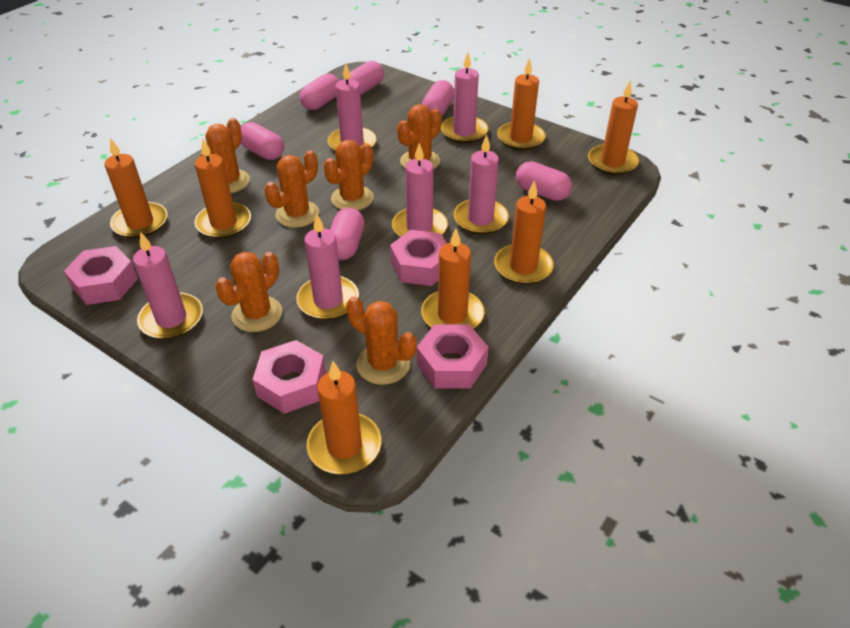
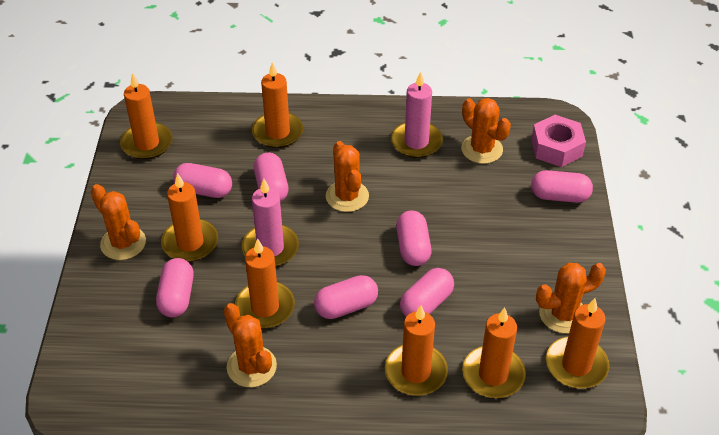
orange cactus: [200,118,250,193] [215,252,282,332] [264,150,319,228] [324,140,374,210] [346,296,416,385] [397,104,442,169] = 6 -> [91,184,146,260] [224,303,277,387] [326,141,369,212] [461,98,511,164] [536,263,606,334] = 5
pink candle: [133,232,203,339] [296,214,359,320] [327,63,376,151] [392,143,448,237] [441,52,488,143] [453,134,509,234] = 6 -> [242,179,299,267] [391,72,443,158] = 2
pink capsule: [240,122,284,160] [300,73,339,110] [330,208,364,260] [349,61,384,95] [422,80,454,116] [516,162,572,201] = 6 -> [156,258,194,317] [173,163,232,198] [254,153,289,202] [314,275,378,319] [396,210,432,266] [400,268,454,317] [531,170,593,203] = 7
pink nut: [64,246,138,305] [252,340,326,414] [390,230,447,286] [417,324,489,388] = 4 -> [531,115,586,167] = 1

